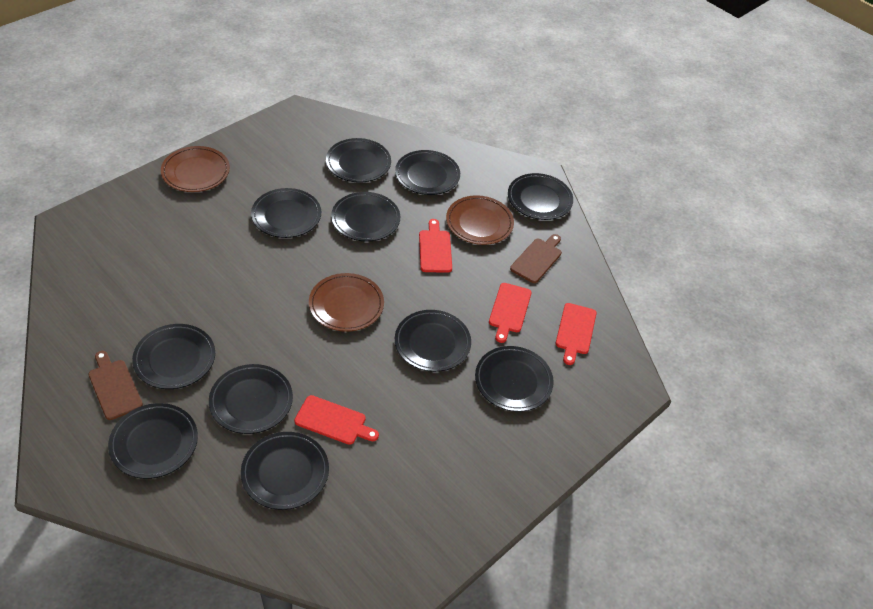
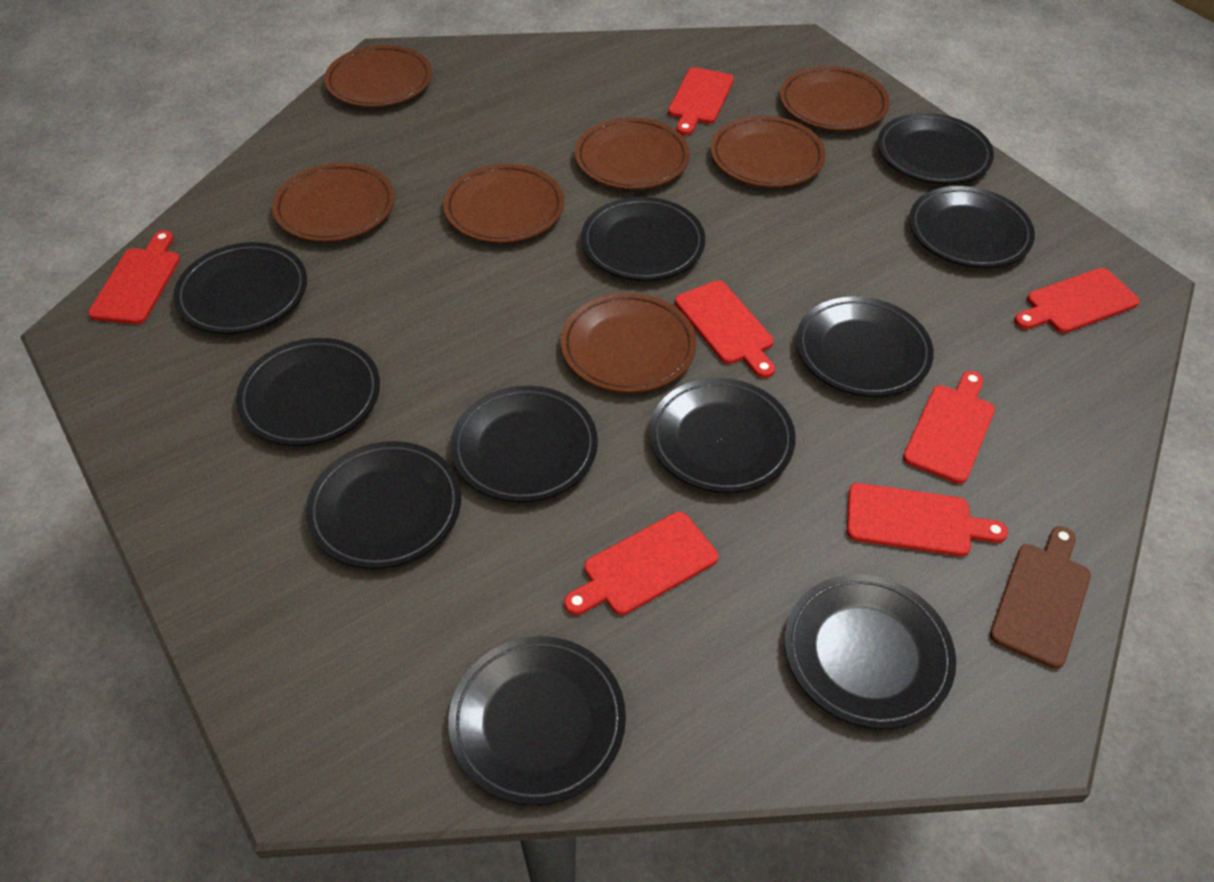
brown cutting board: [89,351,143,420] [510,234,562,283] = 2 -> [990,526,1091,669] = 1
brown plate: [161,146,230,192] [309,273,384,332] [446,195,514,245] = 3 -> [272,163,395,242] [324,45,432,107] [443,164,564,243] [561,293,697,393] [575,117,690,190] [711,116,826,188] [780,66,890,131] = 7
red cutting board: [294,395,379,445] [419,219,452,273] [489,283,532,343] [556,303,597,365] = 4 -> [88,230,180,324] [564,512,718,615] [668,67,734,135] [675,280,775,378] [847,483,1008,556] [903,371,995,484] [1014,268,1140,333] = 7

